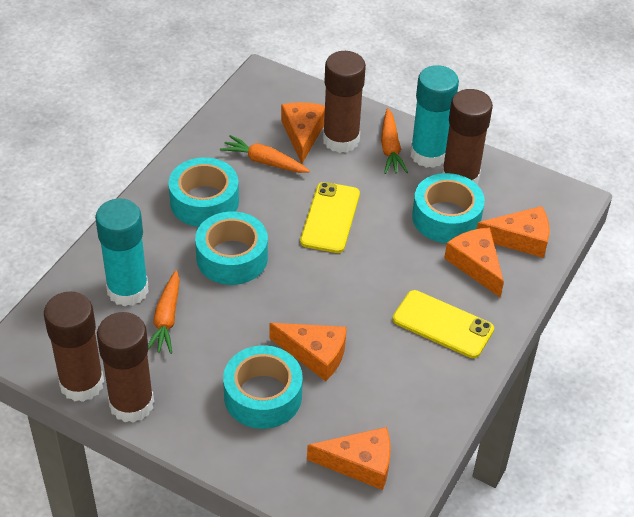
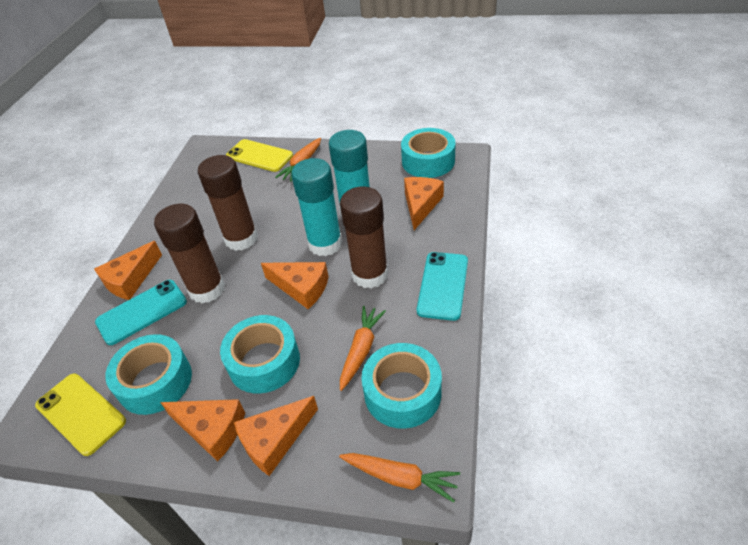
brown glue stick: [44,291,104,402] [97,312,154,423] [323,51,366,153] [442,89,493,185] = 4 -> [154,204,225,303] [198,155,258,251] [340,187,388,288] = 3
turquoise phone: none = 0 -> [95,280,187,345] [417,252,468,321] = 2

